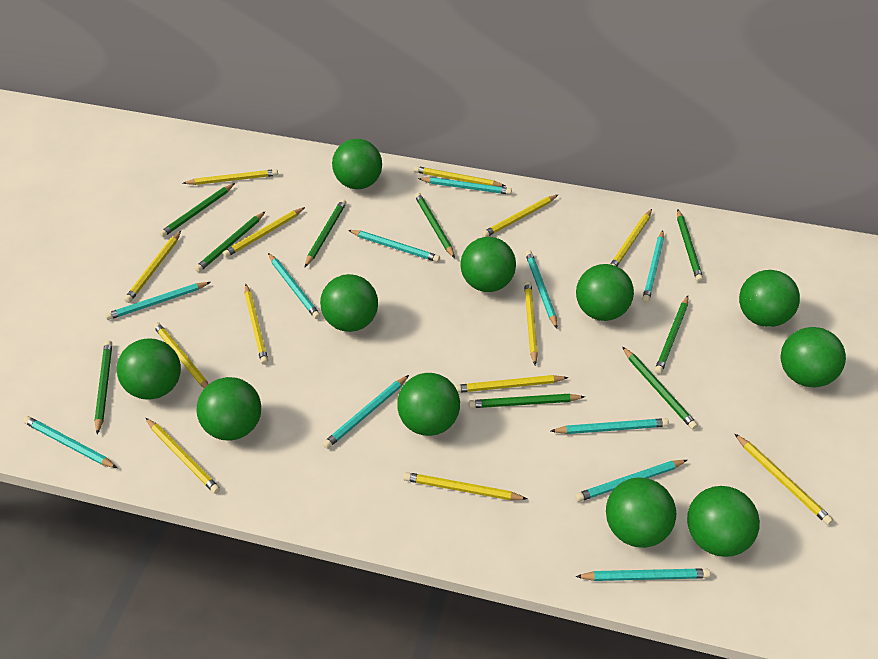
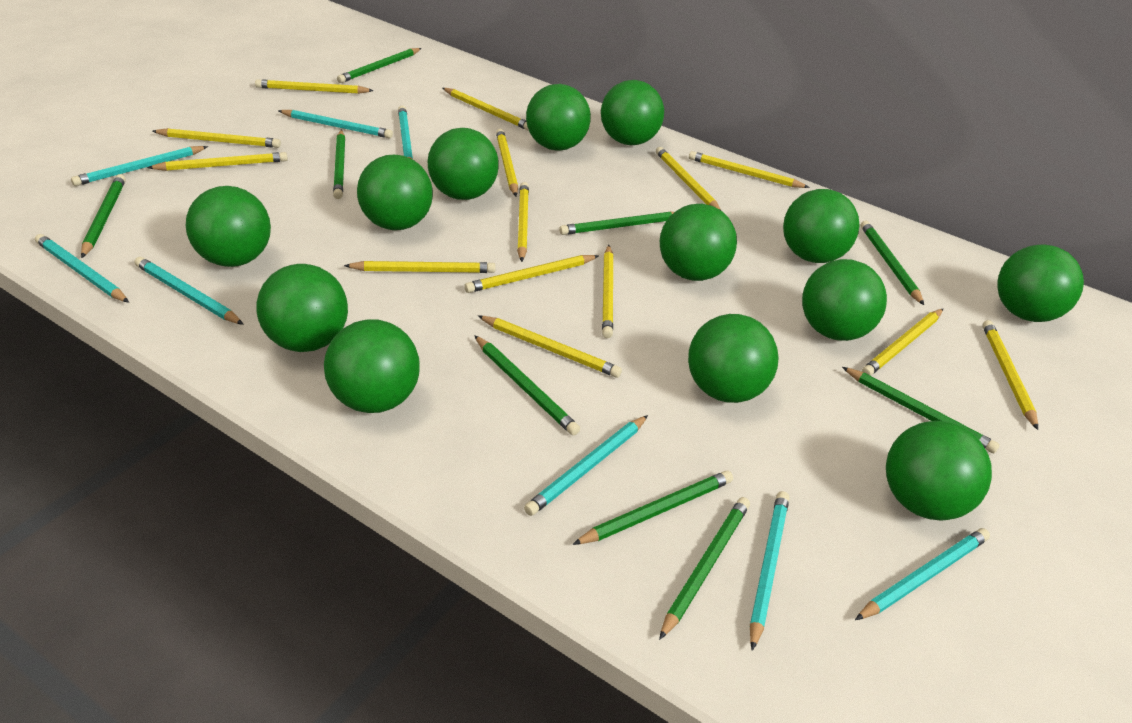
green ball: [117,339,181,400] [196,377,261,440] [320,274,378,332] [332,139,382,189] [397,373,460,436] [461,237,516,292] [576,264,634,321] [606,478,676,548] [687,486,760,557] [739,270,800,327] [781,327,846,388] = 11 -> [186,186,271,267] [256,264,348,352] [324,319,420,413] [357,155,433,230] [428,128,499,200] [526,84,591,150] [601,80,664,145] [660,204,737,281] [688,314,779,403] [783,189,859,263] [802,259,887,341] [886,421,992,521] [997,244,1084,322] = 13
turquoise pencil: [23,416,117,468] [105,282,211,320] [268,253,321,319] [323,375,409,449] [348,230,440,262] [418,177,512,195] [525,250,557,328] [551,418,669,434] [575,460,687,502] [576,568,711,581] [642,230,664,303] = 11 -> [35,234,129,303] [71,146,208,186] [135,257,244,325] [278,110,393,139] [398,106,413,160] [524,415,648,516] [750,491,789,651] [855,528,990,620] = 8
yellow pencil: [124,231,181,303] [146,418,220,494] [153,322,209,388] [183,169,278,185] [223,207,305,257] [244,284,268,365] [403,472,527,500] [414,166,505,187] [455,375,568,393] [482,195,558,237] [524,281,538,365] [610,209,652,266] [734,433,833,525] = 13 -> [147,152,288,171] [152,128,281,148] [255,79,374,94] [344,261,496,273] [443,88,529,131] [464,255,598,293] [478,316,622,378] [496,129,518,196] [517,182,529,262] [602,245,613,338] [656,147,721,210] [689,151,810,188] [862,309,943,376] [982,320,1038,430] = 14

